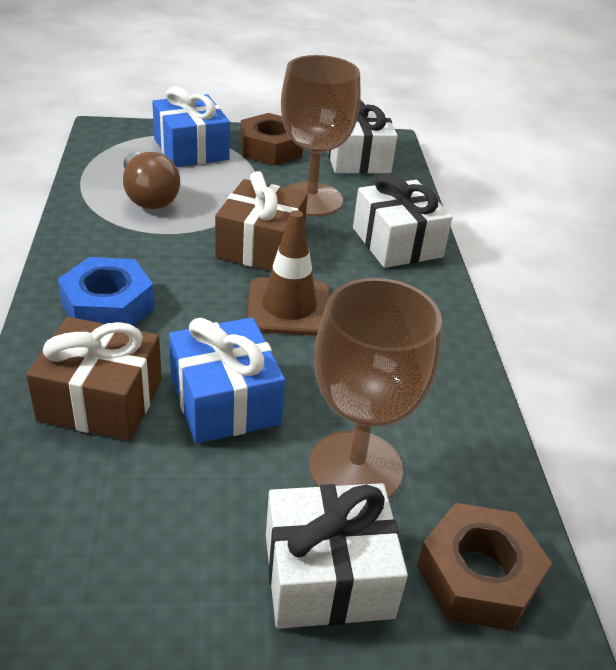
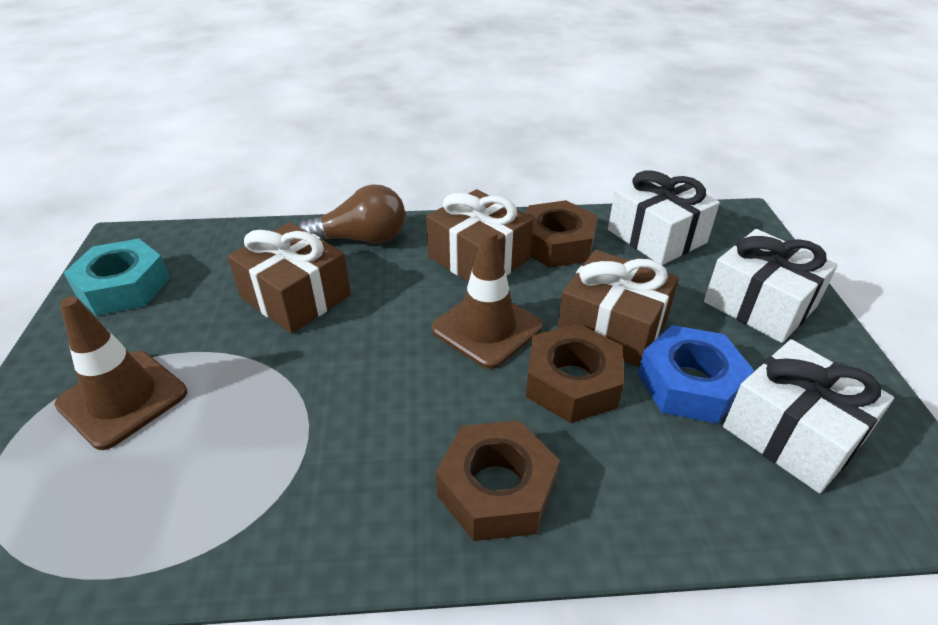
blue gift: [152,86,230,167] [169,317,285,444] = 2 -> none = 0
brown gift: [26,317,162,441] [215,171,308,271] = 2 -> [228,222,351,333] [426,189,533,282] [558,250,679,367] = 3
brown goblet: [281,55,361,217] [309,278,442,498] = 2 -> none = 0
brown nut: [240,113,303,165] [417,503,552,631] = 2 -> [436,420,559,541] [526,200,598,268] [526,323,624,423] = 3
brown traffic cone: [247,210,330,336] = 1 -> [54,296,187,450] [431,229,543,369] = 2
turquoise nut: none = 0 -> [64,239,170,316] = 1

